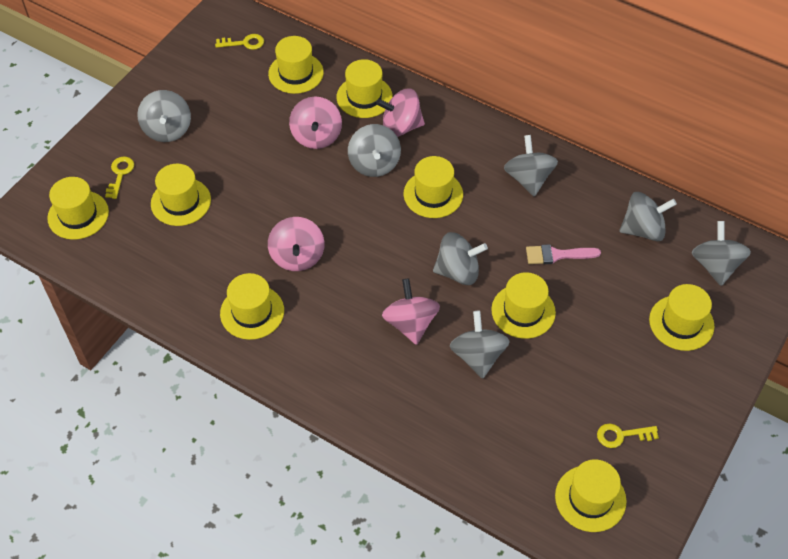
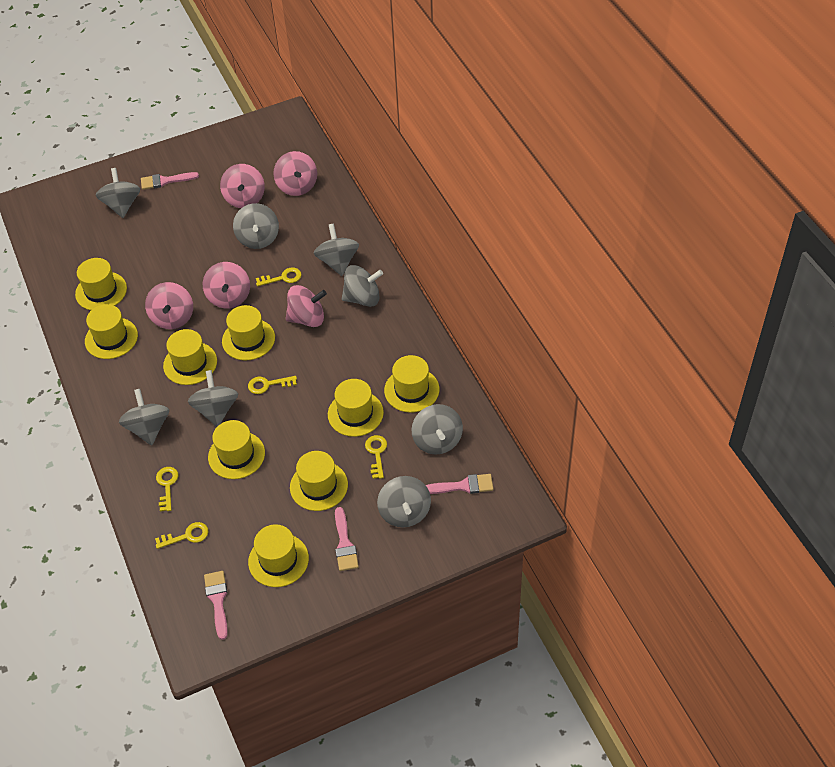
grey spinning top: [137,90,191,142] [348,124,401,177] [433,232,488,285] [450,311,510,379] [504,135,558,197] [620,192,677,241] [692,221,751,286] = 7 -> [96,168,140,218] [119,389,169,445] [188,370,238,427] [233,203,279,249] [314,223,359,276] [342,265,383,307] [377,476,431,527] [411,404,463,454] = 8
pink brush: [526,244,601,264] = 1 -> [141,172,199,190] [204,571,228,640] [335,507,359,571] [426,474,493,494] = 4
pink spinning top: [268,217,325,271] [289,96,342,149] [376,88,425,137] [382,278,440,345] = 4 -> [145,282,193,329] [203,262,250,308] [220,164,265,208] [273,151,317,196] [286,285,327,327] = 5
yellow key: [105,156,134,199] [215,34,264,50] [597,423,659,448] = 3 -> [155,522,209,549] [156,467,179,512] [248,376,297,394] [256,268,301,286] [365,435,387,479] = 5

